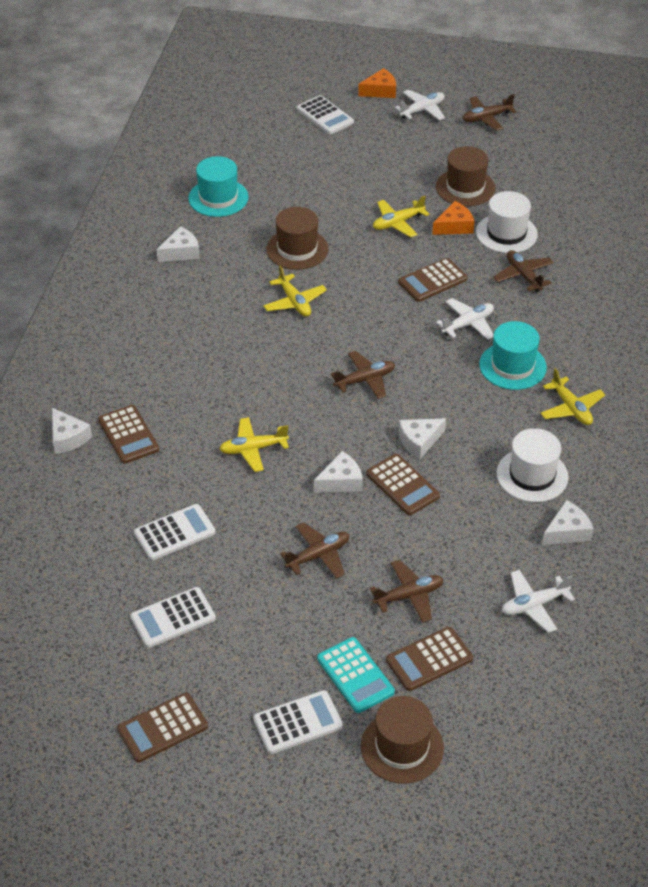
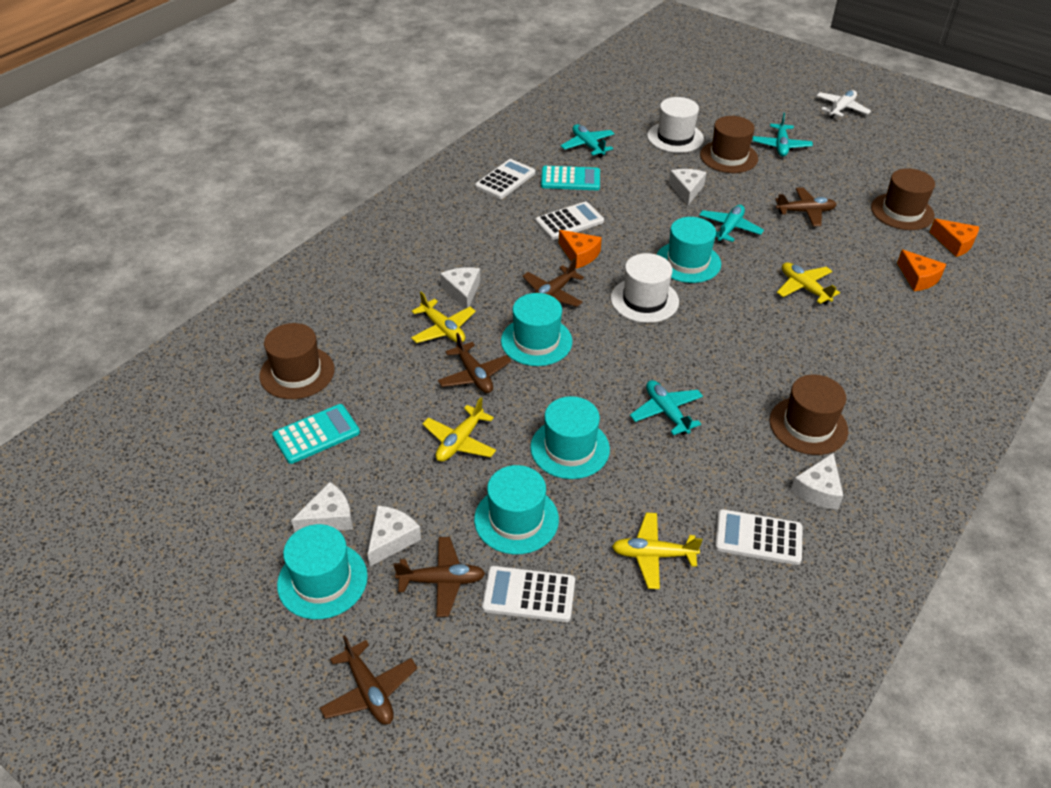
brown calculator: [98,405,159,464] [117,693,208,763] [366,454,440,515] [386,627,473,691] [398,258,467,302] = 5 -> none = 0
brown hat: [266,207,328,270] [361,696,444,784] [436,146,495,206] = 3 -> [259,323,335,399] [700,116,758,173] [770,375,848,455] [871,168,935,230] = 4
orange cheese: [358,68,396,98] [432,201,475,235] = 2 -> [559,230,602,269] [897,250,946,291] [930,219,979,257] = 3
turquoise calculator: [317,637,395,713] = 1 -> [272,404,360,464] [541,166,600,190] = 2
turquoise hat: [188,156,249,217] [479,321,547,390] = 2 -> [277,524,368,619] [474,465,559,554] [501,293,572,366] [530,396,610,479] [656,217,721,283] = 5
turquoise plane: none = 0 -> [561,124,615,158] [630,380,703,435] [699,205,764,243] [752,113,813,157] = 4
white plane: [395,89,445,120] [436,298,494,340] [502,570,575,633] = 3 -> [816,90,871,118] = 1

